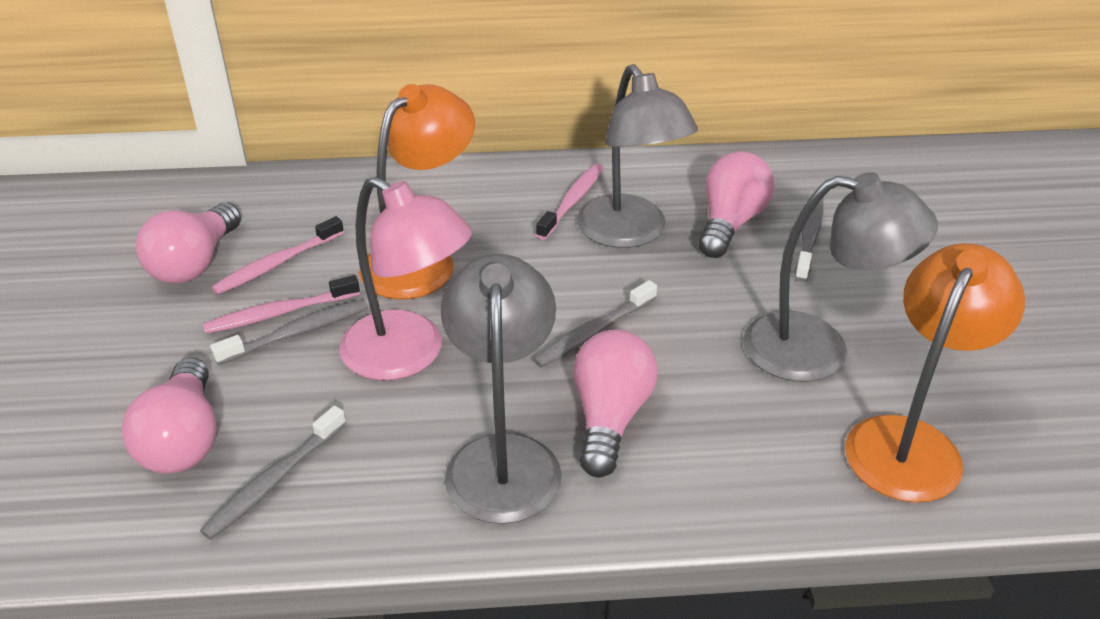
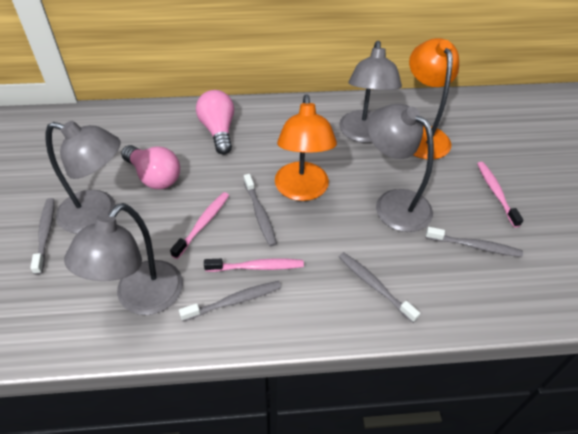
grey lamp: [441,254,562,524] [577,64,698,248] [743,172,938,382] = 3 -> [46,121,120,233] [64,203,183,315] [339,41,402,143] [367,104,434,232] = 4
grey toothbrush: [200,406,346,540] [210,299,368,365] [533,280,657,367] [795,198,824,282] = 4 -> [30,198,54,275] [179,281,281,321] [244,174,277,246] [339,252,420,323] [426,227,523,257] = 5
pink lamp: [339,177,472,380] = 1 -> none = 0
pink light bulb: [122,357,217,473] [136,203,241,284] [573,329,658,478] [698,151,774,258] = 4 -> [121,145,180,189] [196,90,234,155] = 2

